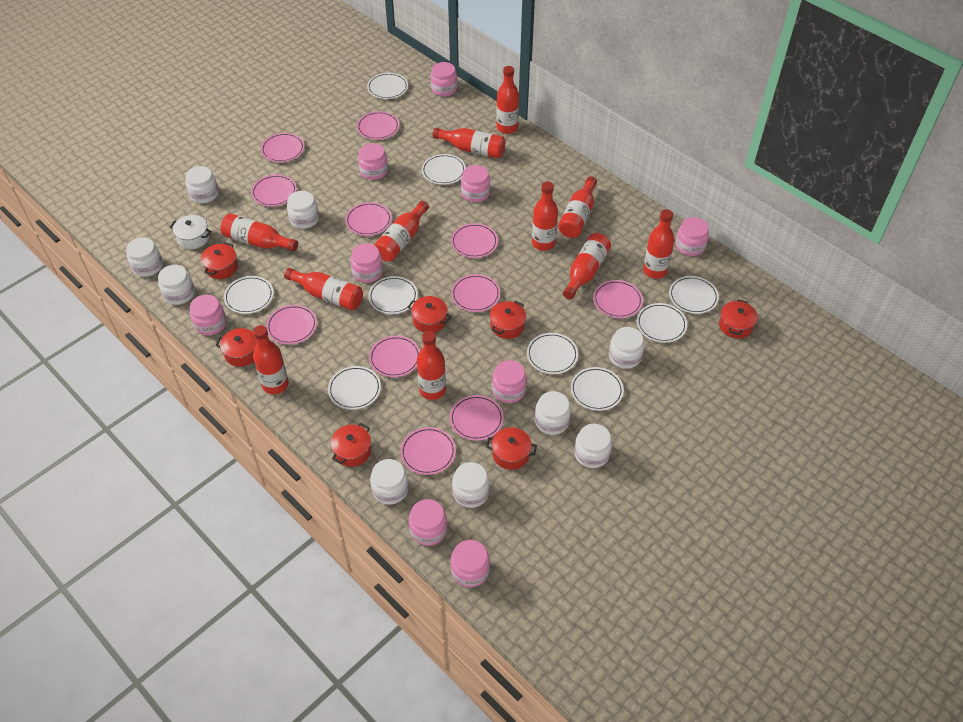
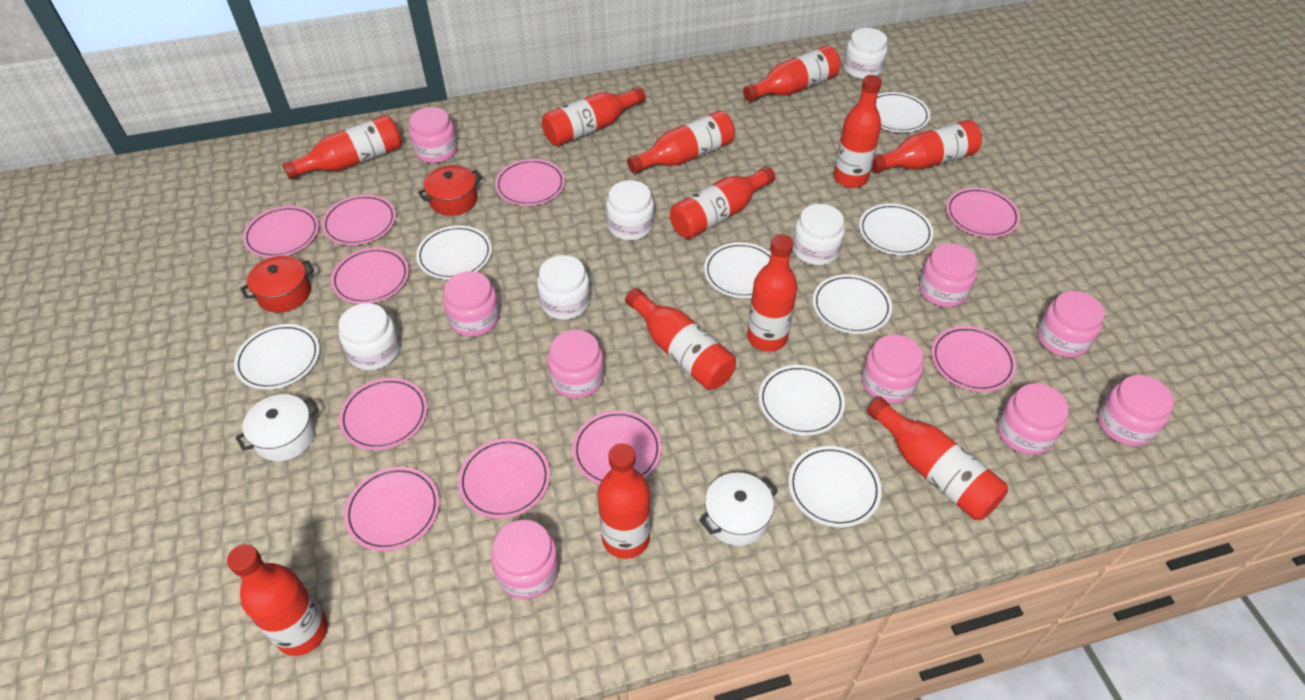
pink plate: [251,175,297,206] [261,133,305,162] [266,305,317,344] [345,202,392,236] [357,111,399,140] [369,336,420,377] [400,427,456,475] [450,395,504,441] [451,223,498,258] [451,274,500,312] [593,280,643,318] = 11 -> [243,206,319,258] [322,195,396,245] [331,247,409,304] [339,378,427,450] [344,467,440,551] [458,438,550,519] [495,159,565,206] [572,410,662,484] [931,326,1016,392] [946,188,1020,238] = 10
red bottle: [221,213,298,252] [253,325,289,394] [284,268,363,311] [374,201,429,262] [417,331,446,400] [432,128,505,159] [496,66,519,134] [532,182,558,251] [558,176,597,238] [563,233,611,299] [643,209,674,279] = 11 -> [227,544,328,656] [282,115,402,179] [542,87,646,146] [598,443,651,559] [625,288,736,390] [627,111,735,174] [670,166,775,239] [743,45,840,102] [747,234,797,352] [833,75,882,188] [867,397,1008,520] [871,120,982,173] = 12
red pot: [201,242,238,279] [216,328,257,367] [331,423,371,467] [408,296,451,333] [486,427,537,470] [490,301,526,339] [719,299,758,339] = 7 -> [240,256,314,313] [418,165,483,216] = 2
white jar: [126,237,163,277] [158,265,195,305] [185,166,219,203] [287,191,319,229] [370,459,409,505] [452,462,490,508] [535,391,571,435] [574,424,612,468] [609,327,644,369] = 9 -> [338,303,400,370] [537,255,590,320] [606,180,654,241] [793,204,845,265] [843,28,887,79] = 5
white plate: [224,276,274,314] [328,366,381,410] [367,73,408,99] [368,276,418,314] [422,154,466,185] [527,333,578,374] [571,367,624,411] [637,303,687,343] [669,276,719,314] = 9 -> [234,324,320,390] [416,225,492,280] [704,242,771,298] [759,365,845,436] [789,446,882,527] [813,274,892,334] [859,204,934,255] [876,92,930,132] = 8
white pot: [170,215,211,249] = 1 -> [236,394,319,462] [699,472,778,546] = 2

